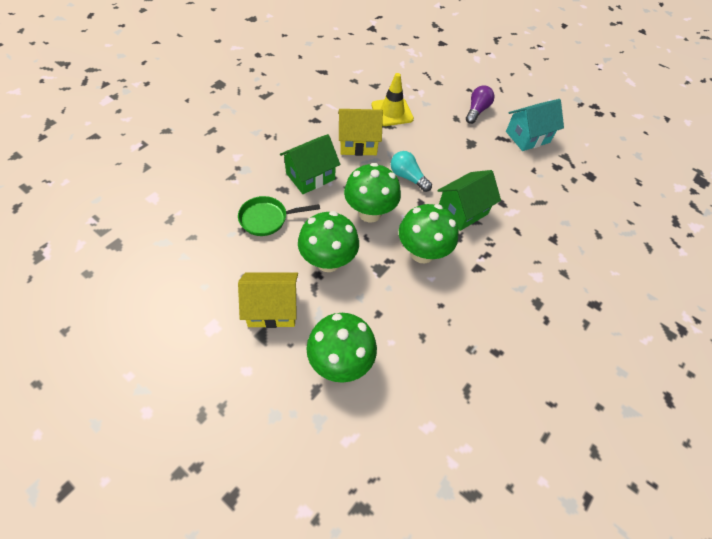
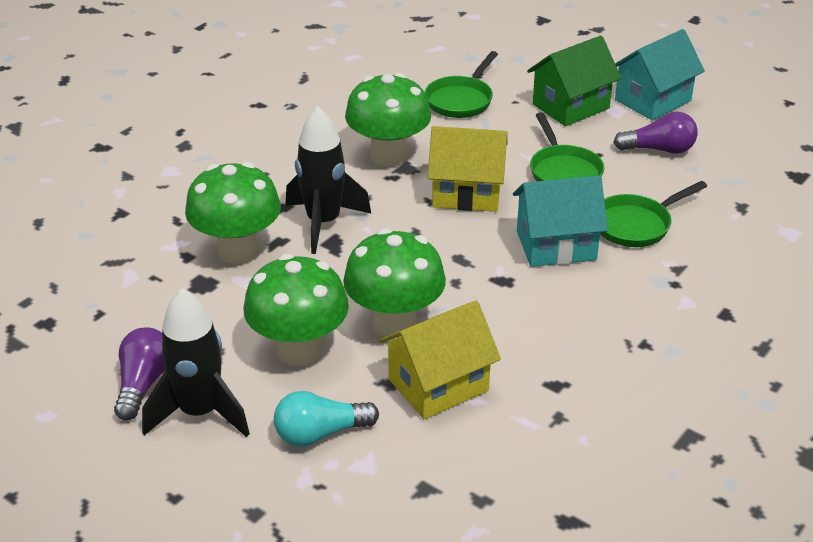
black rocket: none = 0 -> [142,288,250,437] [285,106,371,254] = 2
green house: [280,134,340,194] [437,170,501,231] = 2 -> [527,36,621,126] = 1
green pan: [238,196,320,236] = 1 -> [425,51,498,118] [530,112,604,181] [600,181,707,247] = 3
purple light bulb: [466,85,494,124] = 1 -> [114,327,165,420] [613,112,698,154] = 2
turquoise house: [506,99,564,151] = 1 -> [513,176,608,267] [615,29,705,120] = 2
yellow traffic cone: [371,73,414,126] = 1 -> none = 0

